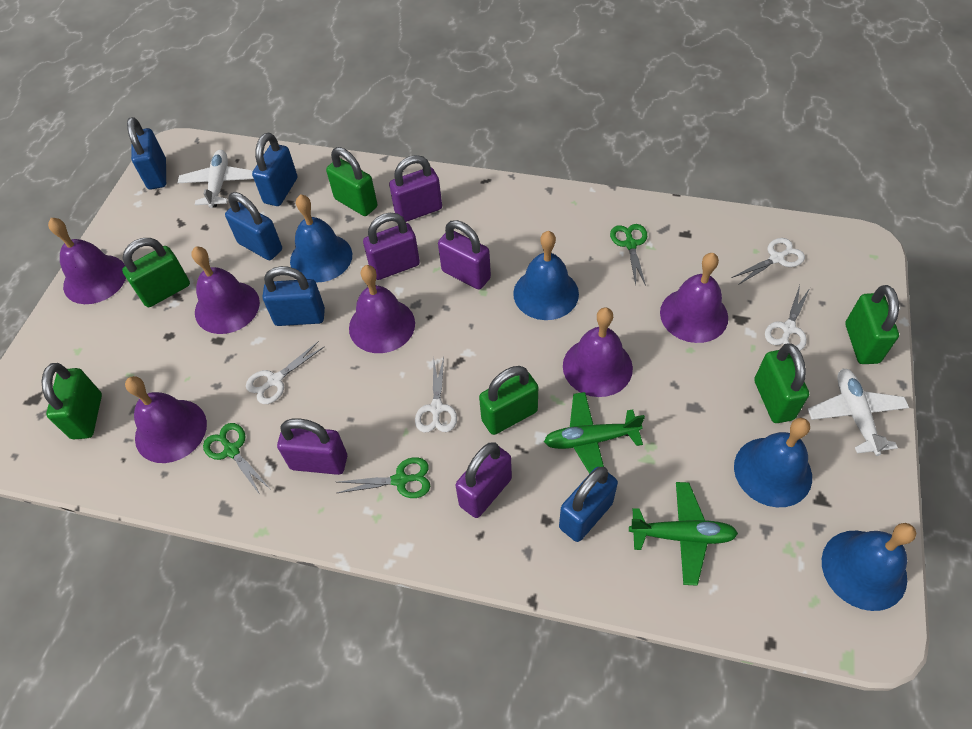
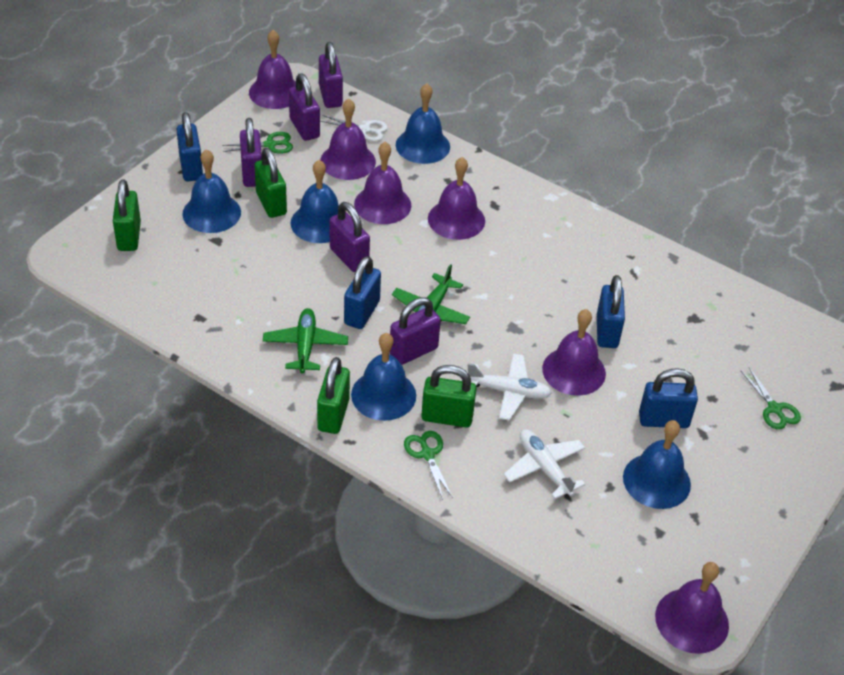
blue bell: [290,194,352,283] [513,231,579,320] [734,418,812,507] [822,523,916,611] = 4 -> [182,149,241,233] [290,160,339,243] [351,333,416,421] [396,83,450,164] [623,420,691,509] = 5
blue padlock: [127,117,166,190] [225,192,282,260] [252,133,297,206] [263,266,325,326] [559,467,618,542] = 5 -> [176,112,203,181] [344,256,381,329] [597,275,625,348] [639,368,698,428] = 4
green padlock: [42,363,102,439] [122,238,190,307] [326,147,377,216] [479,366,538,435] [754,343,809,423] [845,285,899,364] = 6 -> [113,179,141,251] [255,148,287,218] [317,357,350,434] [421,365,477,428] = 4
white scissors: [246,341,325,404] [415,357,457,433] [731,238,805,285] [765,285,810,351] = 4 -> [320,115,388,142] = 1

